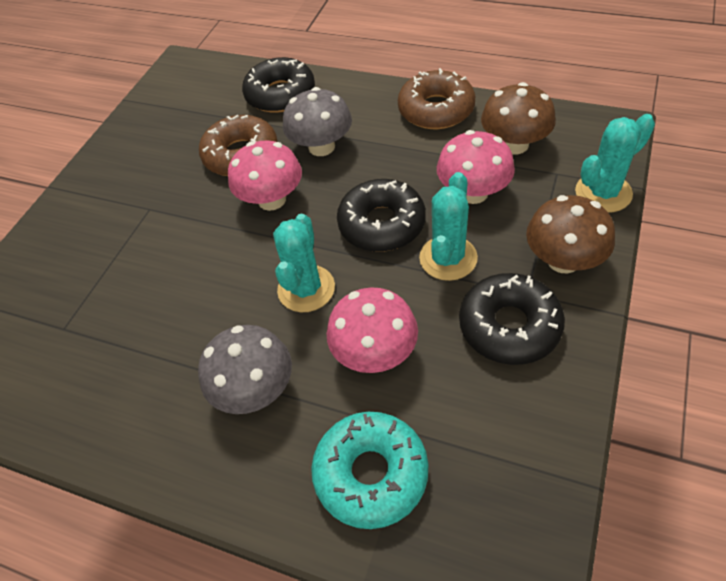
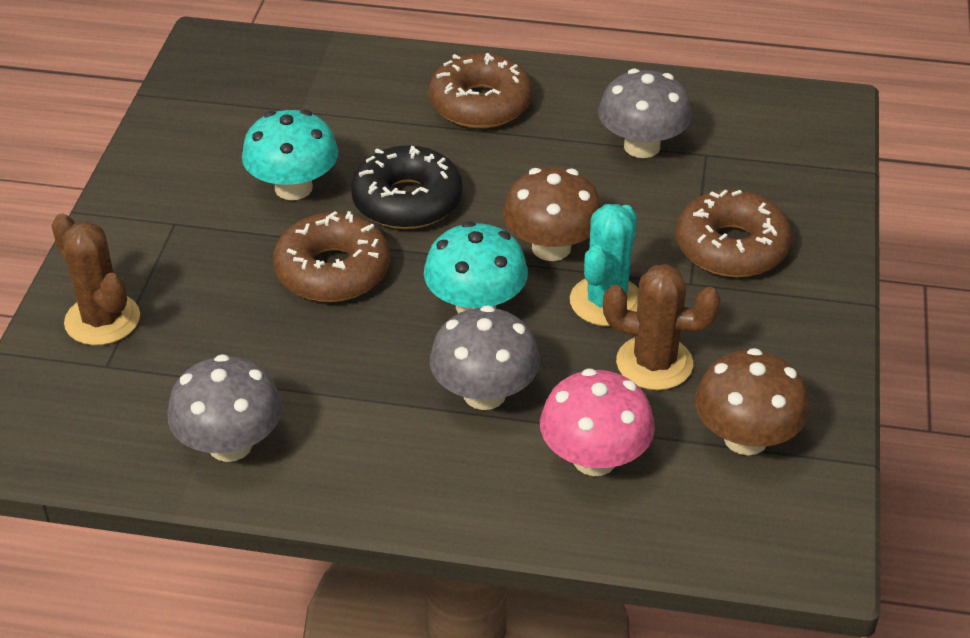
black donut: [242,57,315,113] [337,179,426,252] [459,273,565,365] = 3 -> [351,145,463,229] = 1
brown cactus: none = 0 -> [51,214,140,345] [603,264,721,390] = 2
brown donut: [199,115,278,176] [398,68,475,129] = 2 -> [273,211,390,302] [429,53,533,128] [676,190,792,277] = 3
grey mushroom: [198,325,292,414] [283,87,352,156] = 2 -> [168,354,282,462] [430,305,540,410] [598,69,692,158] = 3
pink mushroom: [228,140,302,211] [327,287,418,373] [437,130,515,204] = 3 -> [540,368,655,476] = 1
turquoise cactus: [273,214,335,312] [419,172,478,281] [575,114,655,213] = 3 -> [570,204,639,326] = 1
turquoise donut: [311,412,428,529] = 1 -> none = 0
turquoise mushroom: none = 0 -> [242,110,338,200] [424,221,528,313] = 2

